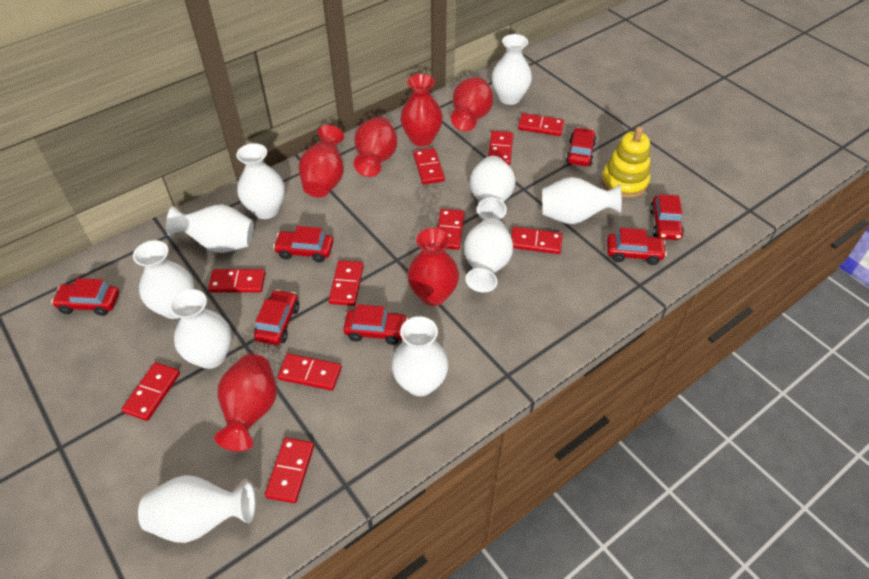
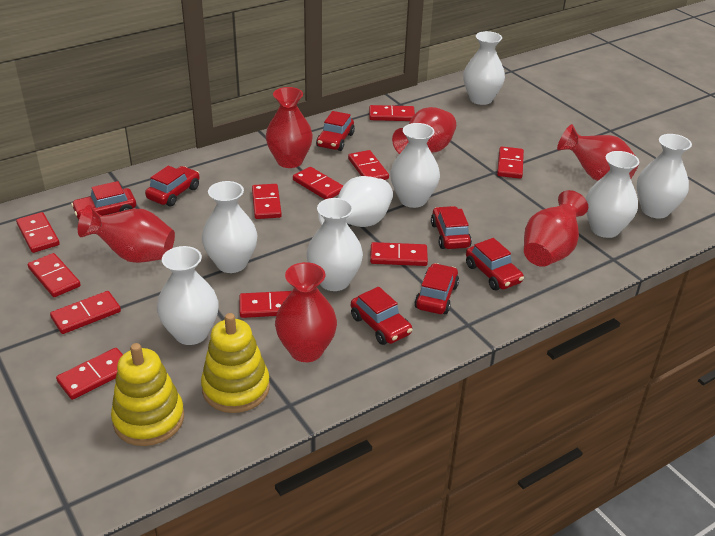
red domino: [121,362,180,421] [208,269,265,293] [265,438,314,503] [278,354,342,391] [329,260,364,306] [413,148,445,184] [437,209,465,250] [488,131,513,165] [511,227,563,254] [518,113,564,136] = 10 -> [16,212,60,253] [28,253,81,297] [50,291,121,334] [56,348,123,400] [239,291,292,318] [252,184,282,219] [293,167,343,199] [348,150,389,180] [369,105,415,121] [370,242,428,266] [497,147,524,179] = 11
white vase: [133,240,195,319] [138,475,255,543] [166,204,254,253] [169,289,232,369] [236,143,285,219] [391,316,449,396] [464,218,513,292] [470,156,516,220] [492,34,532,105] [542,177,622,224] = 10 -> [157,246,219,345] [202,181,258,273] [306,198,363,291] [318,176,393,227] [390,123,440,208] [463,31,505,105] [585,151,640,238] [637,134,692,219] = 8
yellow stacking toy: [601,126,650,198] = 1 -> [111,343,184,446] [201,313,270,413] = 2

